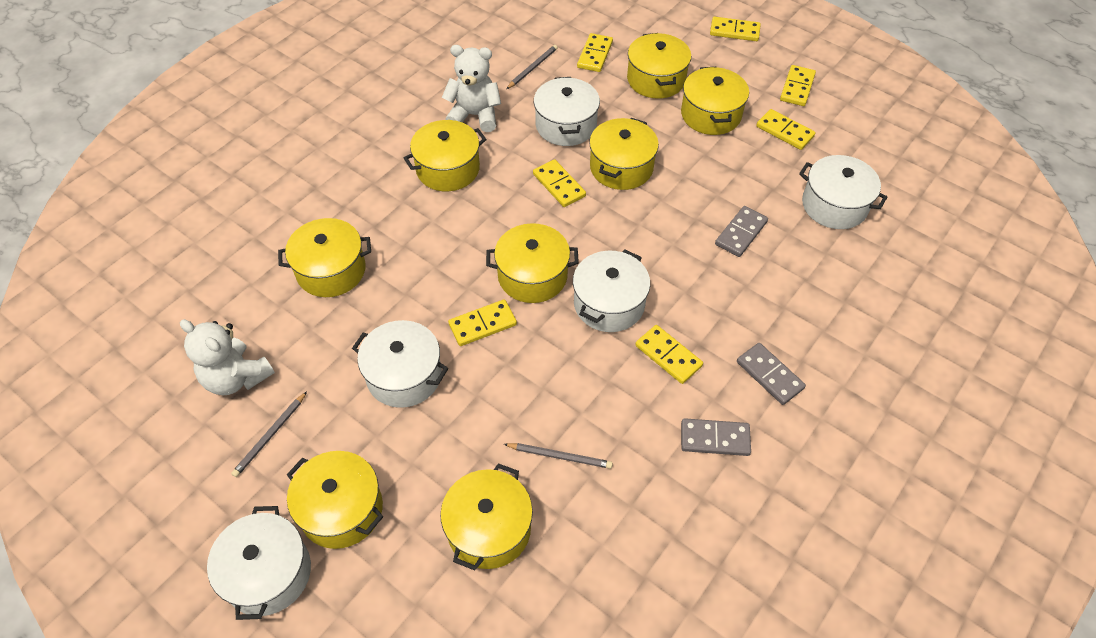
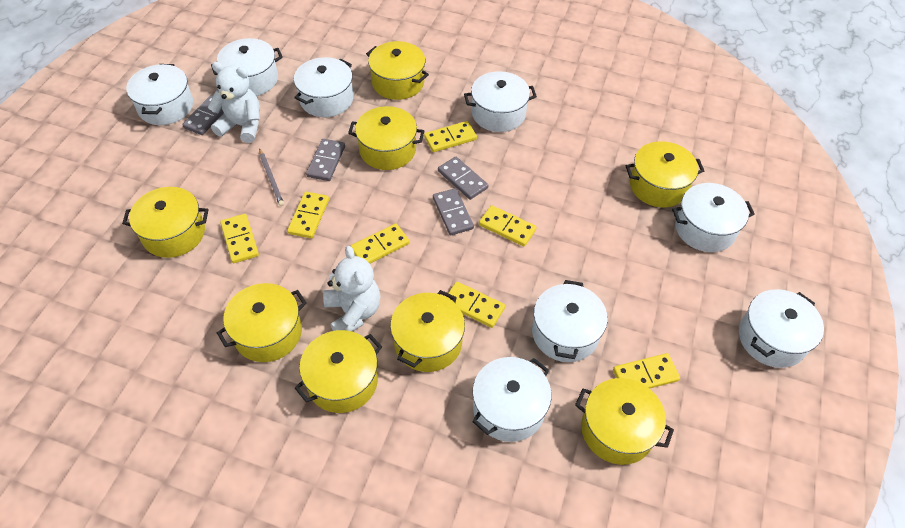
grey domino: [681,418,751,456] [715,206,768,257] [737,343,806,405] = 3 -> [182,95,224,135] [306,139,345,181] [433,188,474,235] [438,157,488,200] = 4
grey pencil: [231,391,307,477] [504,443,613,469] [506,45,558,89] = 3 -> [259,148,284,206] = 1
white pot: [207,506,311,620] [352,320,448,408] [534,77,600,146] [573,250,650,332] [799,155,887,229] = 5 -> [126,64,193,125] [211,38,283,96] [294,57,353,117] [464,71,537,132] [472,357,552,442] [532,280,608,362] [672,183,755,252] [739,289,824,368] = 8

